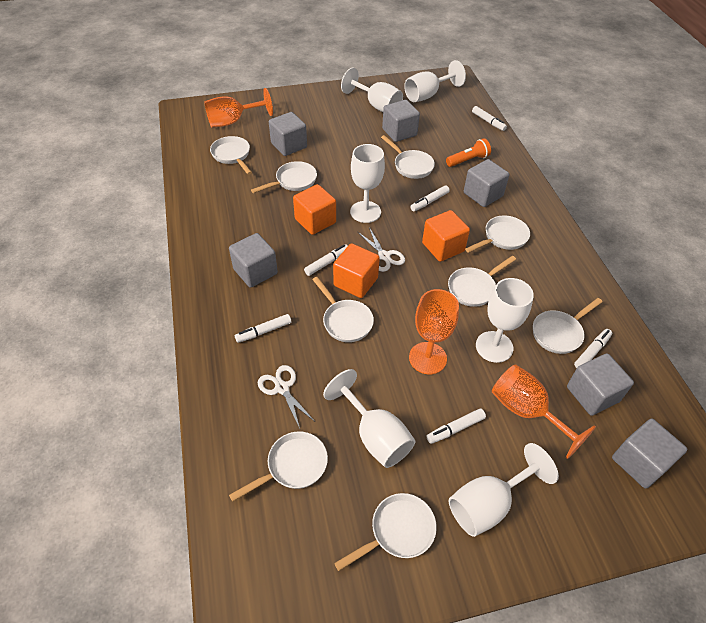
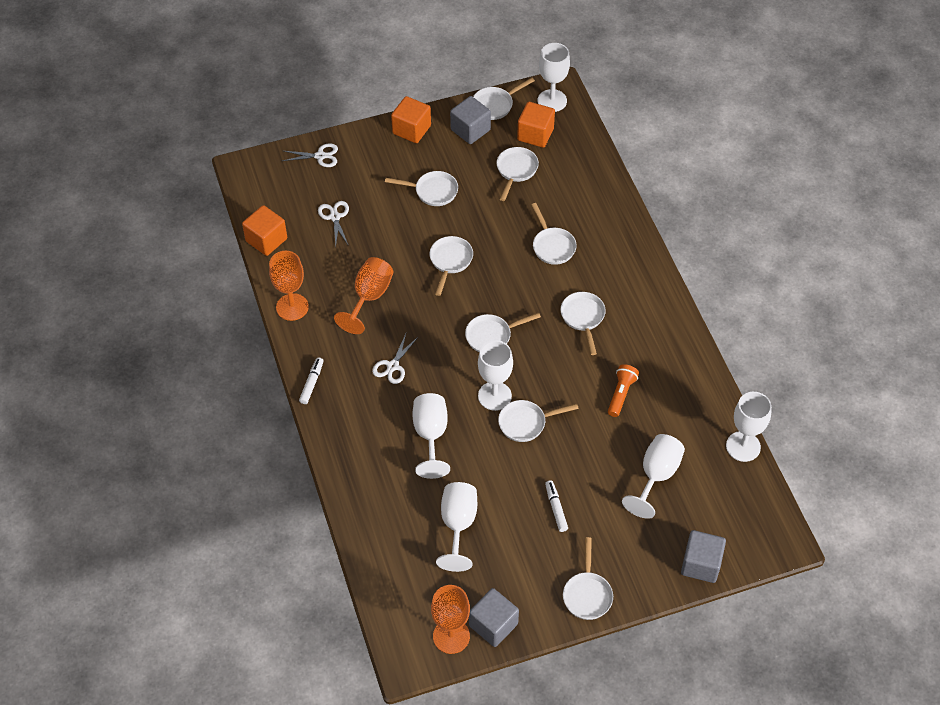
grey cube: [229,233,278,288] [269,112,307,156] [382,100,420,142] [464,159,509,207] [567,353,634,416] [612,419,687,489] = 6 -> [450,96,491,144] [469,588,519,647] [681,530,726,583] = 3
white marker: [235,314,292,343] [304,244,348,276] [410,185,450,211] [426,409,486,444] [472,106,507,131] [574,329,612,368] = 6 -> [299,357,324,404] [545,480,568,532] = 2
white scissors: [258,365,314,428] [358,227,405,272] = 2 -> [283,143,338,167] [318,201,349,246] [372,334,419,384] = 3

